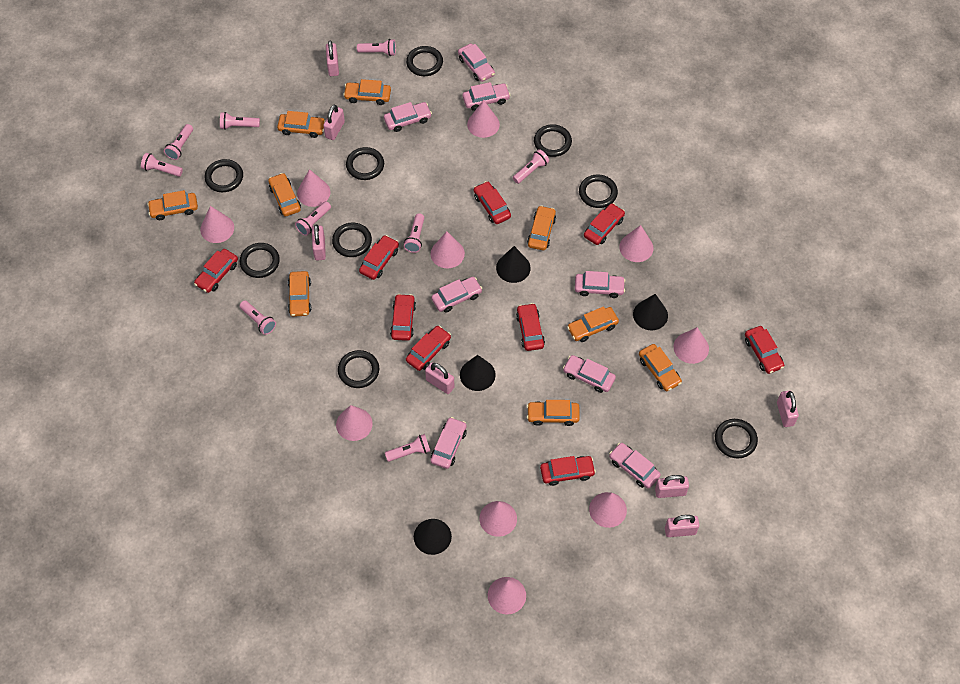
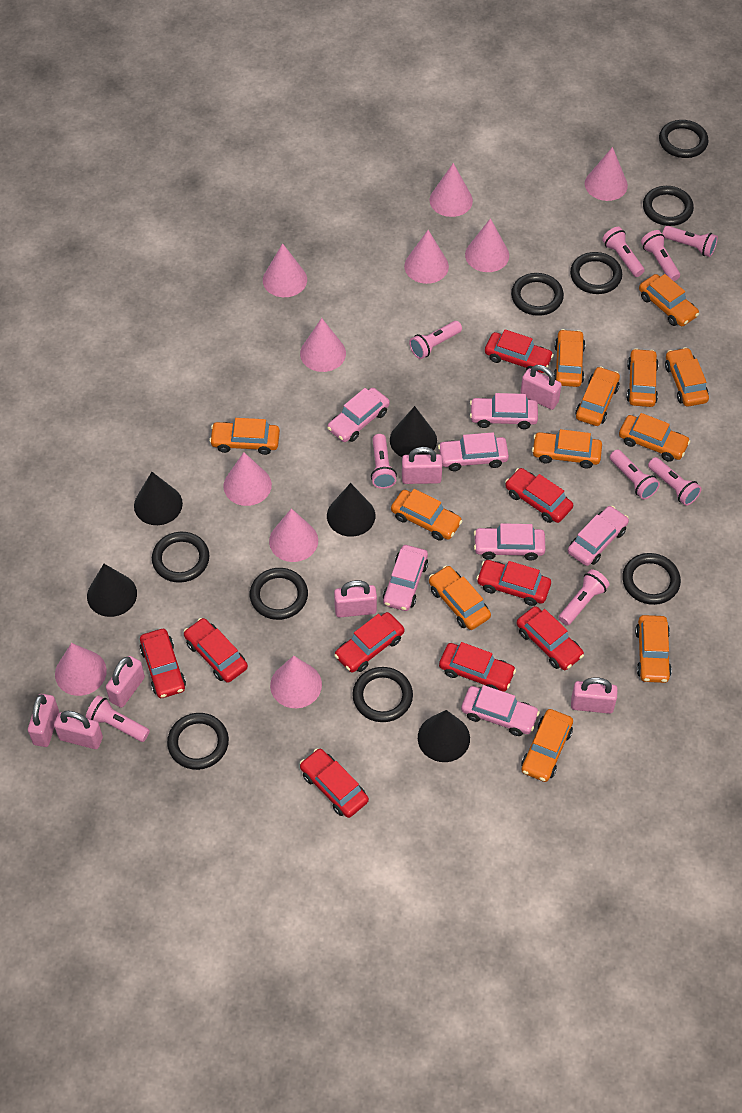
black cone: [414,519,452,555] [460,355,496,391] [496,246,531,283] [633,294,668,330] = 4 -> [87,564,137,617] [134,472,183,525] [327,483,375,537] [390,406,437,457] [418,710,470,762] = 5
orange car: [147,190,198,220] [268,173,301,216] [277,111,326,138] [288,271,312,317] [343,79,391,105] [527,205,556,250] [527,400,580,426] [567,306,619,342] [639,344,682,391] = 9 -> [209,418,280,455] [391,489,462,541] [429,566,491,630] [521,709,573,782] [532,429,602,469] [553,329,585,387] [575,366,620,426] [619,413,691,462] [626,348,659,407] [635,615,672,683] [639,274,699,326] [665,347,709,406] = 12
pink car: [384,102,432,132] [430,417,467,469] [431,277,483,313] [458,44,495,82] [462,82,510,111] [563,355,616,393] [575,271,625,298] [609,443,661,488] = 8 -> [327,388,390,442] [383,545,428,611] [438,432,509,471] [461,685,540,736] [470,393,538,429] [474,523,545,561] [568,506,629,566] = 7

